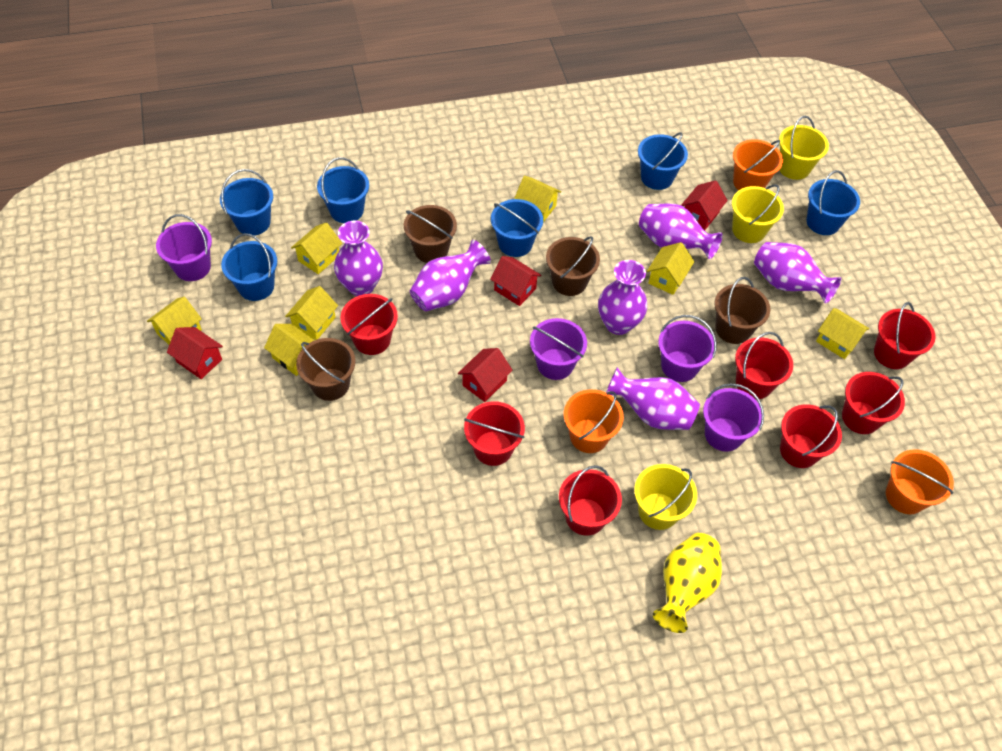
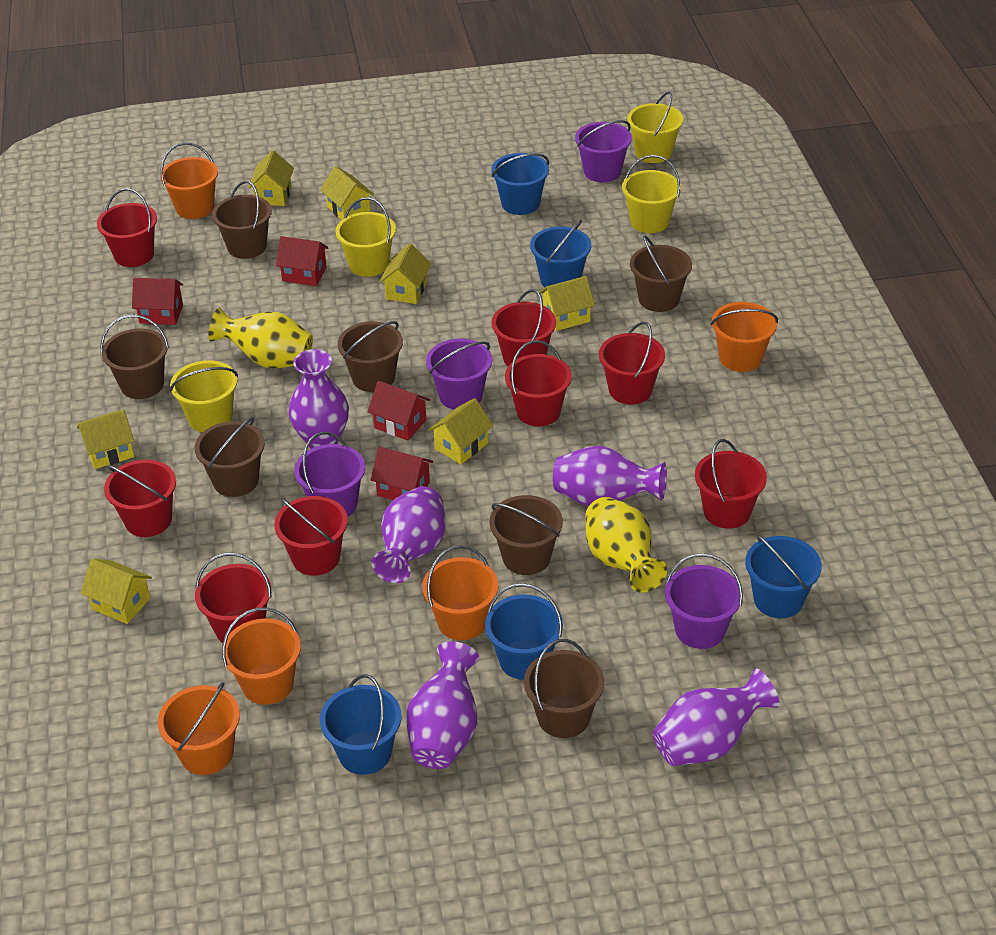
blue bucket: [220,169,273,236] [221,233,277,301] [317,157,369,223] [491,199,543,257] [638,132,688,190] [806,170,860,235] = 6 -> [320,674,401,775] [485,583,563,680] [491,153,549,215] [530,220,591,287] [745,534,822,618] = 5
brown bucket: [296,338,355,401] [404,205,457,263] [546,236,600,296] [714,277,770,344] = 4 -> [101,315,169,399] [195,417,265,497] [212,181,272,259] [338,321,403,392] [489,495,563,575] [524,639,604,738] [630,235,692,312] = 7
orange bucket: [564,389,624,453] [733,139,783,190] [886,449,954,514] = 3 -> [158,682,240,775] [160,142,218,219] [222,607,301,705] [422,545,498,640] [711,302,778,372] = 5
purple vase: [334,221,383,296] [410,240,491,311] [598,260,647,335] [606,367,700,430] [639,204,723,259] [754,242,841,304] = 6 -> [288,349,349,449] [372,486,445,583] [406,641,479,769] [553,446,667,507] [652,668,780,766] = 5
red bucket: [341,294,398,355] [464,401,525,466] [559,465,622,536] [735,332,793,399] [780,404,842,468] [842,372,905,434] [874,302,935,369] = 7 -> [97,188,157,267] [104,460,176,537] [195,553,272,643] [274,496,348,576] [492,289,556,366] [505,340,572,426] [599,322,665,404] [695,439,767,529] = 8
yellow bucket: [634,464,697,530] [732,184,784,243] [779,116,829,180] = 3 -> [170,360,238,432] [335,197,396,277] [622,155,681,233] [627,92,683,163] = 4
yellow vase: [653,533,722,633] = 1 -> [208,308,313,368] [585,497,667,593] = 2

